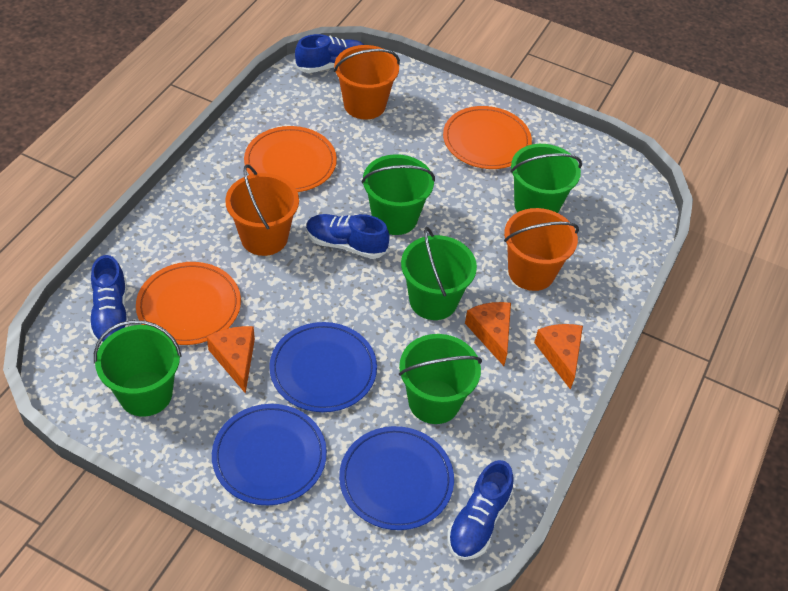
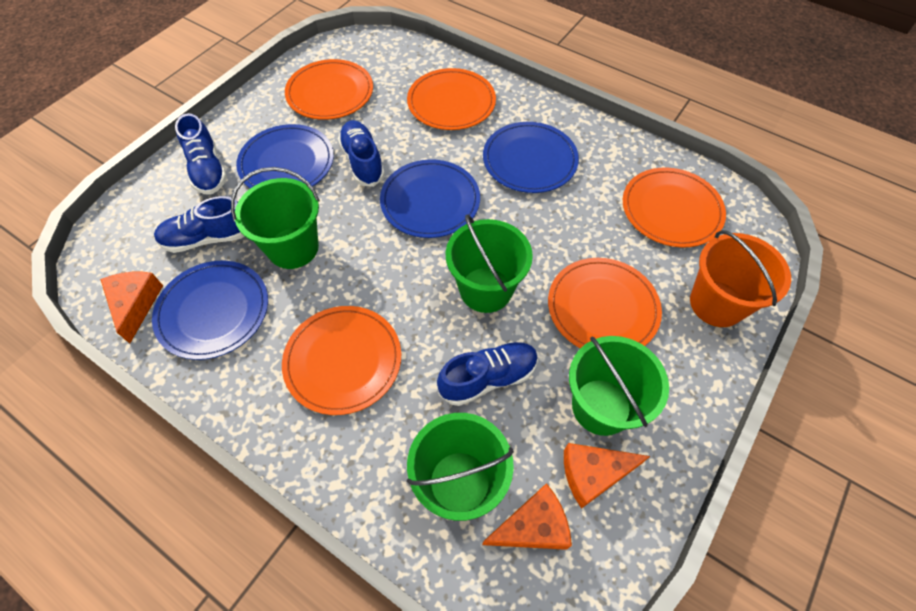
blue plate: [212,404,327,505] [269,322,377,412] [339,426,454,530] = 3 -> [152,261,268,360] [236,124,334,188] [380,160,480,238] [483,122,579,193] = 4
green bucket: [94,320,182,417] [361,154,435,235] [399,334,482,424] [401,227,477,320] [510,144,582,213] = 5 -> [231,167,320,269] [407,413,514,521] [445,214,533,313] [569,336,669,436] = 4
orange bucket: [225,164,299,256] [334,45,400,120] [504,208,579,291] = 3 -> [690,230,791,327] = 1
orange plate: [136,262,241,345] [244,126,337,192] [443,106,532,169] = 3 -> [282,306,401,415] [285,59,373,120] [407,68,496,130] [548,258,662,348] [623,167,726,248] = 5

